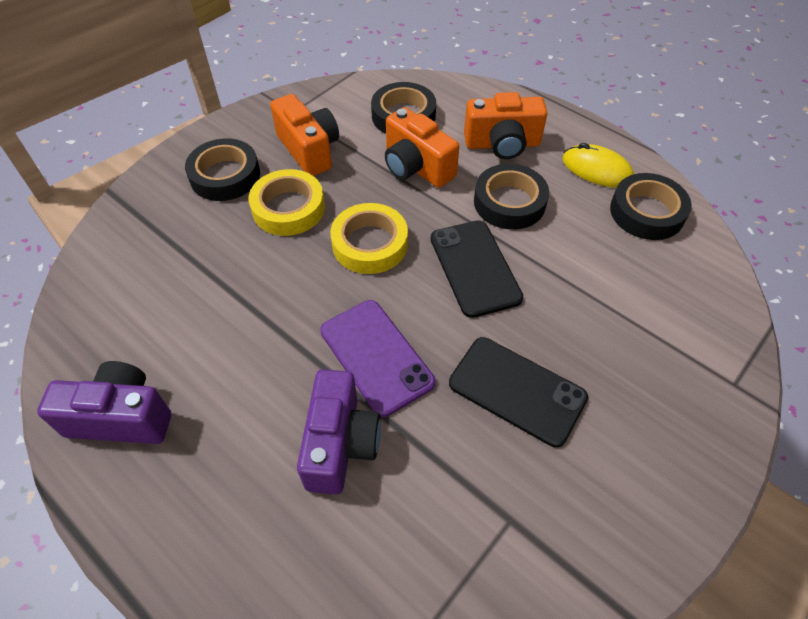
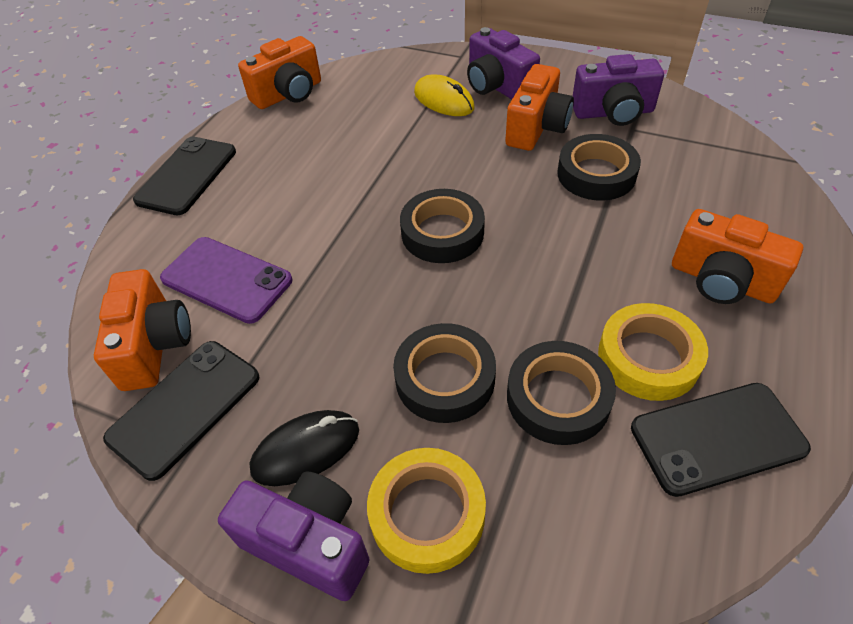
black mouse: none = 0 -> [249,410,359,486] = 1
black phone: [431,220,523,318] [449,337,588,448] = 2 -> [103,341,259,481] [133,137,236,215] [631,383,811,497] = 3
orange camera: [270,94,339,176] [385,107,459,188] [464,92,548,159] = 3 -> [94,269,191,391] [238,36,321,109] [505,64,574,151] [672,209,803,304] = 4
purple camera: [37,361,171,444] [297,369,381,495] = 2 -> [218,472,370,601] [467,27,540,99] [573,54,664,126] = 3

